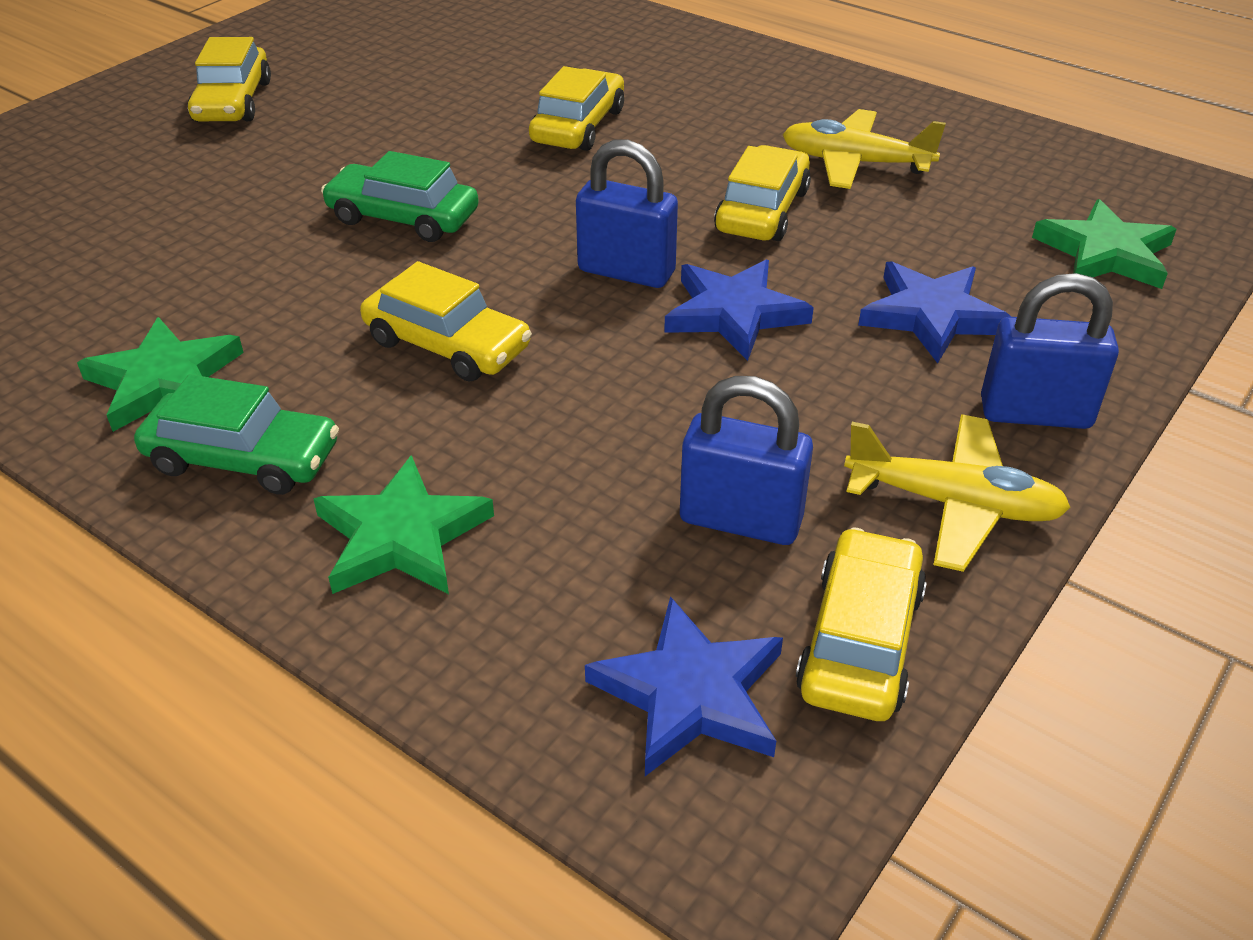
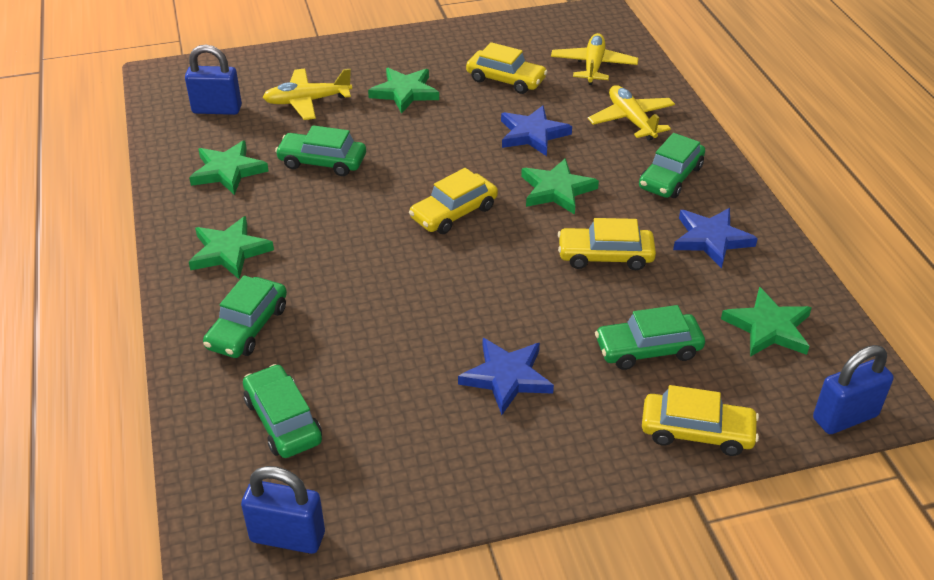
green car: [134,374,339,495] [321,151,479,242] = 2 -> [203,275,287,358] [243,364,322,458] [275,125,366,176] [595,305,705,370] [639,133,705,198] = 5
green star: [77,317,244,432] [313,455,494,594] [1032,199,1177,289] = 3 -> [189,140,269,195] [189,216,274,279] [368,68,439,114] [521,158,599,215] [721,287,812,357] = 5
yellow car: [188,37,271,122] [360,261,532,382] [529,66,624,151] [714,145,811,241] [796,527,927,721] = 5 -> [409,168,498,234] [466,42,548,94] [558,218,656,270] [642,385,759,456] = 4
yellow plane: [782,109,946,189] [844,414,1071,572] = 2 -> [263,69,352,120] [551,33,638,85] [588,85,675,141] = 3

